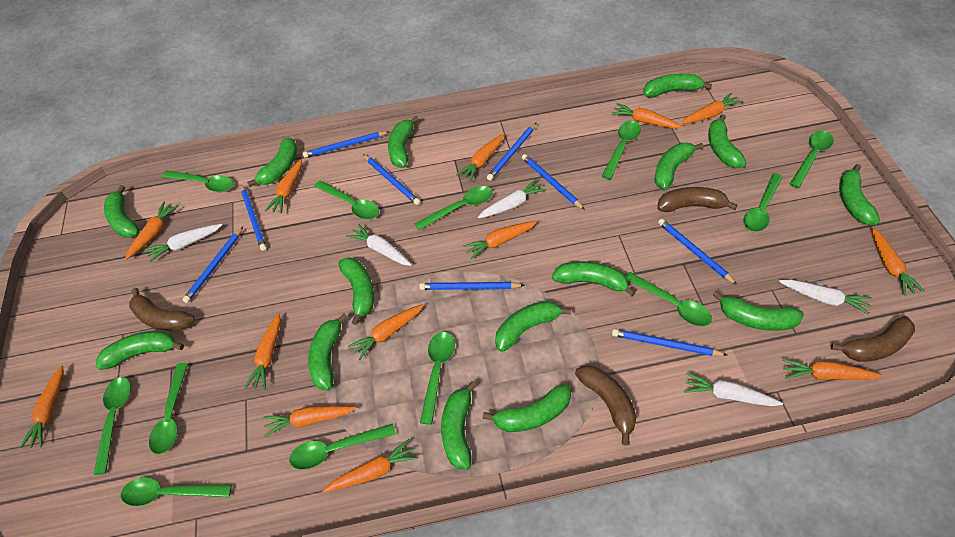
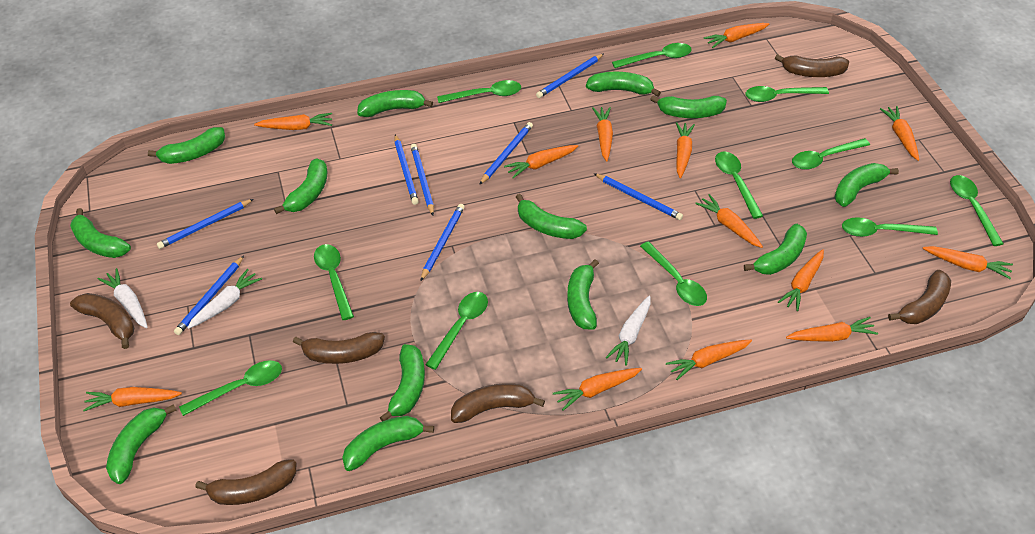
blue pencil: [182,227,243,303] [241,184,266,251] [303,131,390,158] [363,154,420,205] [419,282,525,290] [487,122,537,181] [522,154,585,210] [612,329,727,356] [658,219,737,285] = 9 -> [157,199,254,249] [174,256,244,335] [394,134,419,205] [411,144,434,216] [420,204,465,281] [479,122,533,185] [536,54,604,98] [594,173,683,220] = 8
brown banana: [129,288,195,331] [575,365,636,446] [657,187,737,212] [831,316,915,362] = 4 -> [70,293,134,349] [195,459,296,505] [293,332,385,364] [451,383,545,423] [775,54,849,77] [888,270,951,324] = 6
green banana: [96,331,184,370] [104,185,139,238] [247,137,298,187] [308,313,348,390] [338,257,374,325] [388,116,419,168] [441,381,477,470] [483,384,571,432] [495,301,571,352] [552,261,636,297] [643,74,712,98] [654,143,704,190] [708,114,746,168] [713,291,804,331] [839,164,880,225] = 15 -> [70,208,131,258] [106,404,176,484] [148,127,225,164] [274,158,327,214] [342,416,434,471] [357,90,433,117] [379,344,425,421] [516,194,587,239] [567,259,599,330] [586,72,661,97] [650,96,727,118] [744,224,807,275] [835,163,899,207] = 13
green spoon: [93,377,131,475] [121,477,232,506] [149,363,188,454] [162,170,233,192] [289,423,396,470] [314,181,379,219] [415,186,493,230] [420,332,455,425] [602,121,641,179] [626,272,712,326] [743,173,783,232] [790,131,834,188] = 12 -> [179,360,282,416] [314,244,354,320] [425,292,488,370] [437,80,521,103] [612,43,692,68] [640,241,707,306] [715,152,763,219] [745,86,829,102] [792,138,870,170] [842,217,938,237] [950,175,1004,246] = 11
white carrot: [145,224,222,262] [346,224,412,266] [478,179,547,218] [684,373,783,406] [779,279,872,314] = 5 -> [98,268,148,328] [187,269,262,329] [606,296,651,366] = 3

